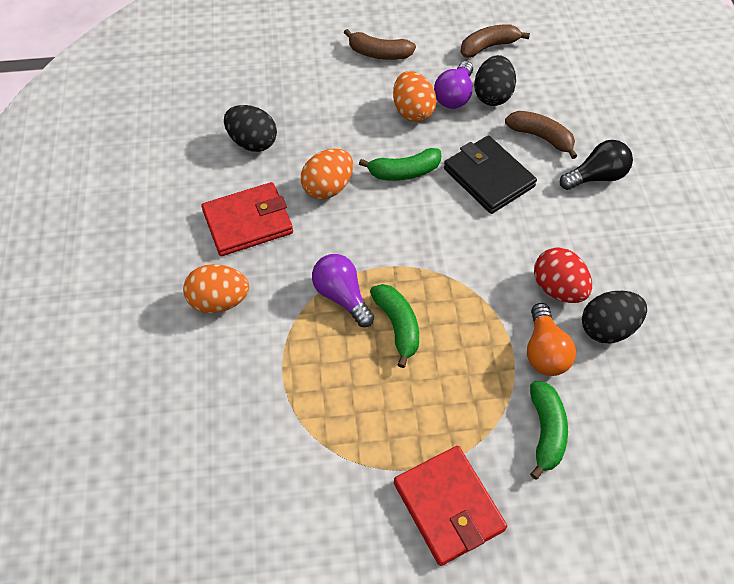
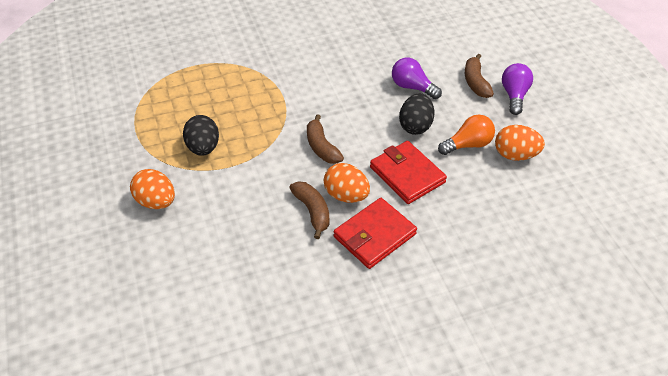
black egg: [224,105,277,152] [474,55,516,106] [582,291,647,343] = 3 -> [183,115,219,156] [399,93,434,135] = 2
black light bulb: [560,140,633,190] = 1 -> none = 0
black wallet: [444,136,537,214] = 1 -> none = 0
green banana: [359,148,441,181] [370,284,419,368] [530,381,568,480] = 3 -> none = 0
red egg: [534,247,592,303] = 1 -> none = 0

